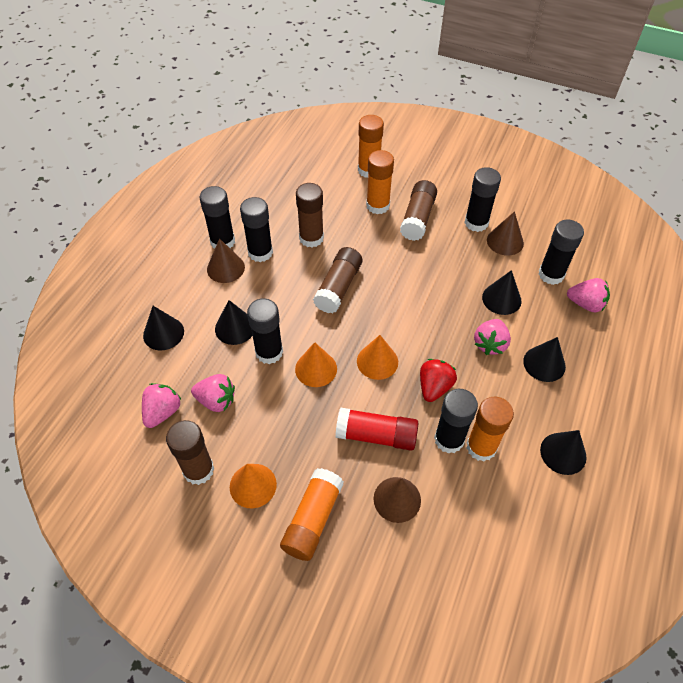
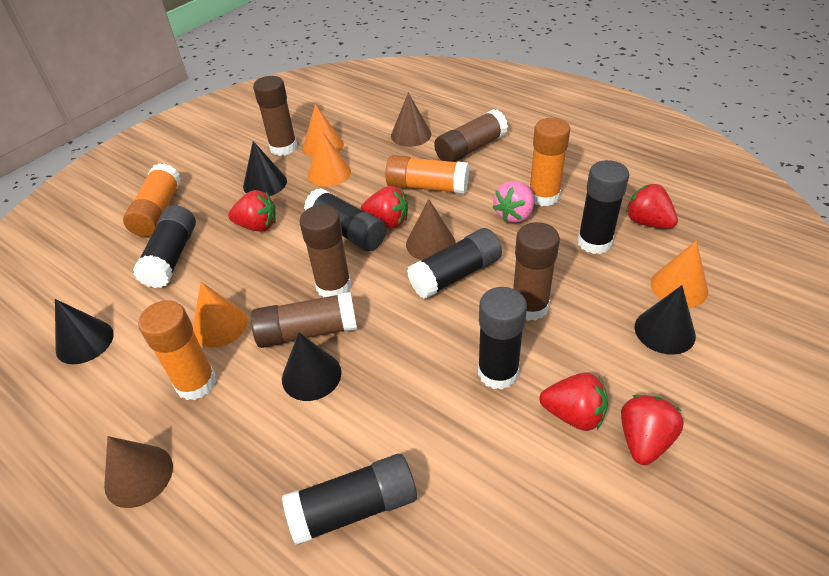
black cone: [143,306,184,350] [215,300,253,345] [482,270,522,315] [523,337,566,382] [540,430,587,475] = 5 -> [55,299,114,364] [243,141,287,196] [282,332,341,401] [634,285,696,355] = 4
brown glue stick: [166,420,214,485] [296,183,324,248] [313,247,362,313] [400,180,437,241] = 4 -> [251,292,357,348] [253,76,297,156] [300,205,351,298] [434,109,508,162] [513,222,560,321] = 5
orange cone: [230,464,277,508] [295,342,337,387] [357,335,398,380] = 3 -> [193,282,248,347] [303,104,344,157] [308,130,351,187] [651,240,708,307] = 4
pink strawberry: [142,383,181,428] [191,374,235,412] [474,319,511,355] [567,278,610,312] = 4 -> [493,181,534,223] = 1
red glue stick: [335,408,418,451] = 1 -> none = 0
red strawberry: [420,359,457,402] = 1 -> [228,190,276,232] [361,186,408,228] [539,372,608,431] [621,395,684,465] [626,184,678,229] = 5

